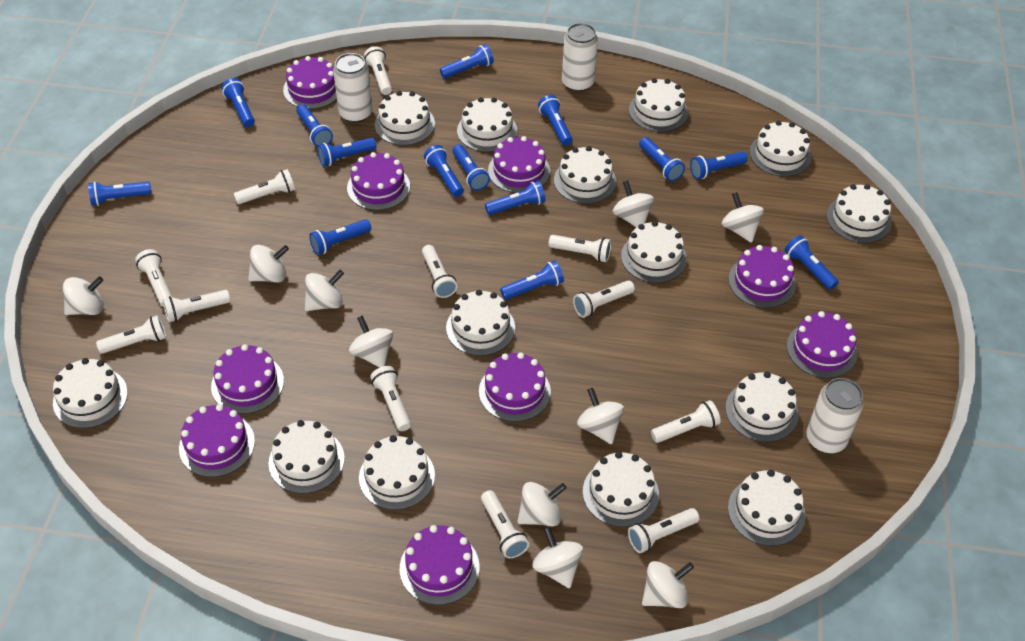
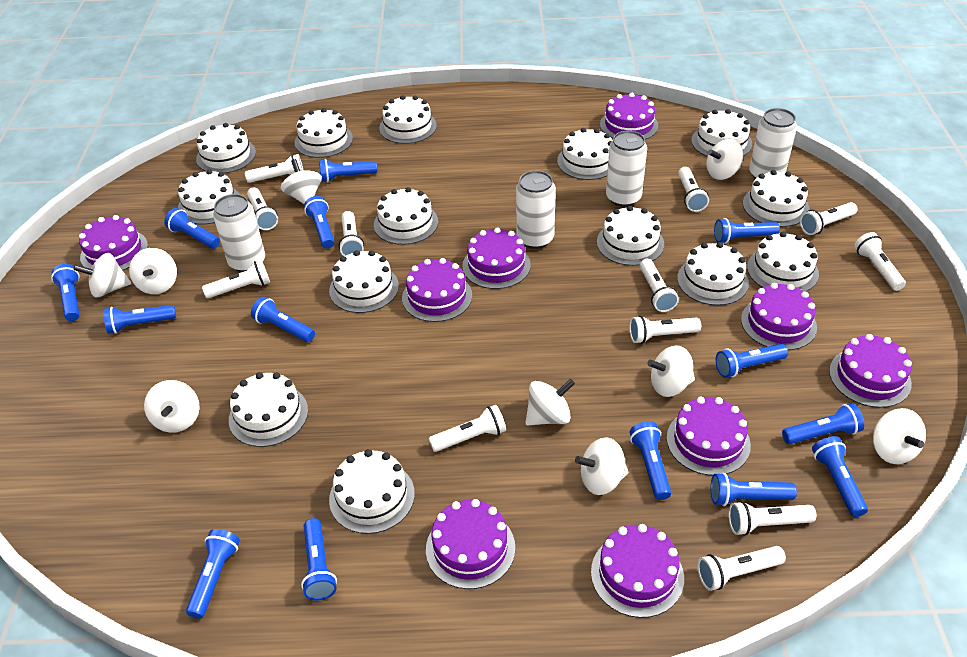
white can: [333,53,372,123] [562,23,598,92] [807,378,864,453] = 3 -> [213,194,265,272] [516,170,556,249] [606,131,647,207] [750,108,797,179] = 4
white spinning top: [63,276,104,315] [248,245,289,283] [305,270,344,311] [349,315,393,368] [517,482,567,527] [532,527,583,588] [577,388,624,444] [613,180,654,228] [642,561,694,608] [722,192,764,243] = 10 -> [73,253,132,298] [129,248,177,294] [144,380,200,433] [281,159,322,204] [525,379,575,425] [575,437,628,495] [647,346,695,397] [706,139,743,180] [873,408,926,464] = 9

